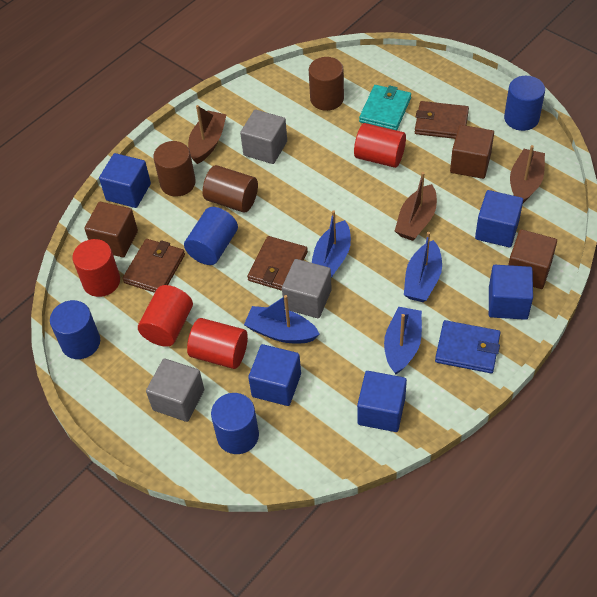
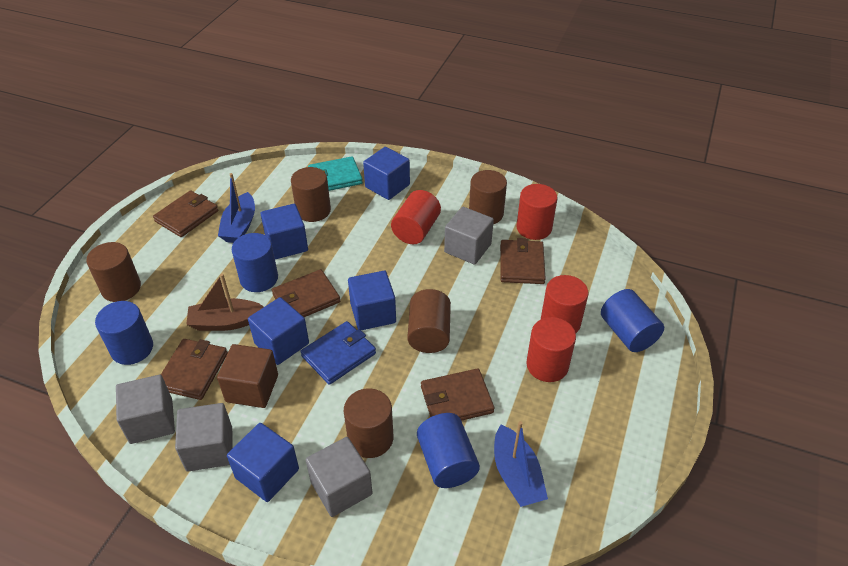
blue boat: [244,295,320,343] [312,210,351,278] [384,307,422,374] [404,232,442,302] = 4 -> [218,173,255,243] [494,421,548,507] = 2
brown boat: [188,105,227,164] [395,172,437,241] [510,145,545,203] = 3 -> [186,274,264,331] = 1
brown cube: [84,202,138,257] [450,125,494,179] [508,229,557,289] = 3 -> [217,344,278,408] = 1
brown cylinder: [153,141,196,197] [203,165,258,213] [309,57,344,111] = 3 -> [86,242,141,302] [291,167,331,222] [344,388,393,458] [407,289,451,353] [469,170,507,224] = 5
brown wallet: [122,239,185,293] [247,236,308,291] [415,101,469,139] = 3 -> [153,190,218,237] [161,339,228,400] [272,269,340,317] [421,368,495,421] [500,238,546,284] = 5
grey cube: [146,358,204,422] [240,109,287,164] [282,259,332,318] = 3 -> [116,375,175,444] [175,403,232,472] [306,437,373,517] [444,207,494,265] = 4

